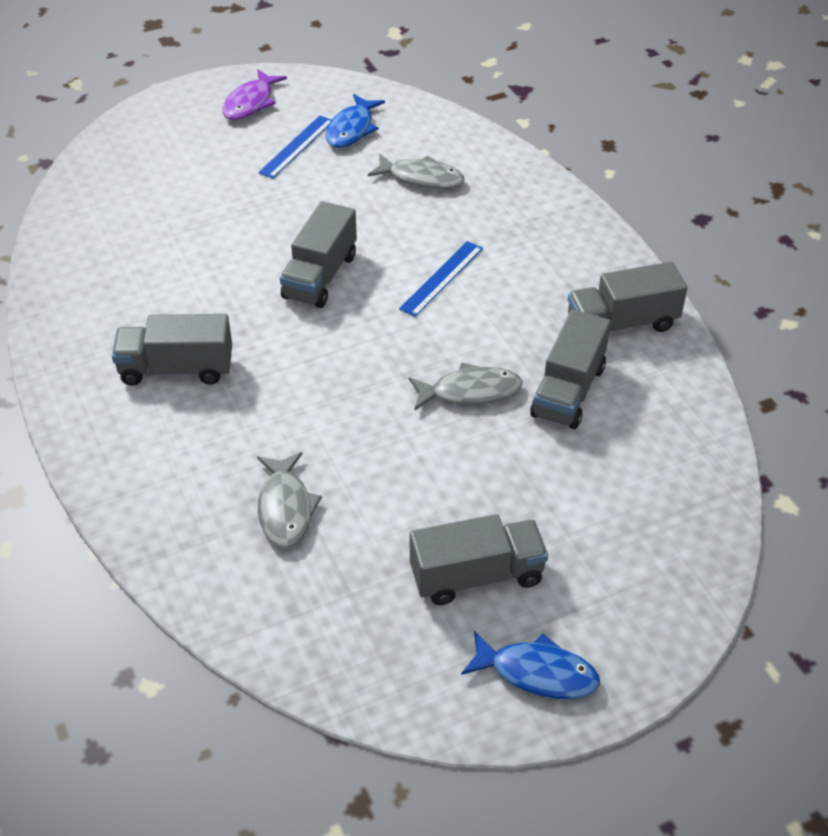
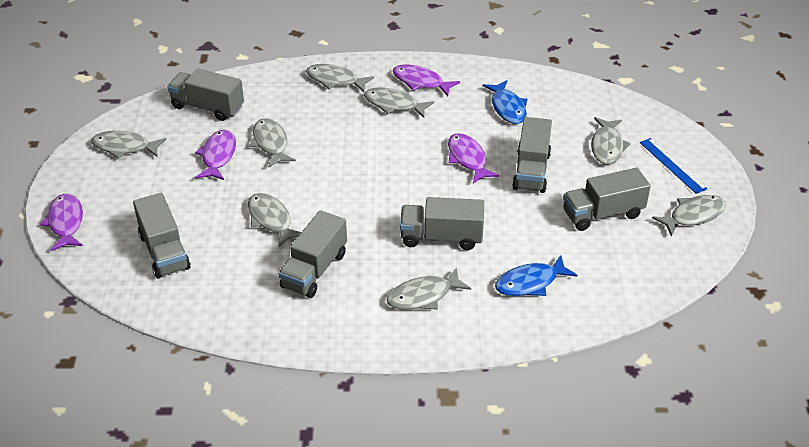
blue ruler: [258,116,332,178] [399,241,483,317] = 2 -> [640,138,707,194] = 1
grey fish: [257,452,322,548] [368,154,464,189] [409,362,523,410] = 3 -> [91,131,167,159] [248,193,301,247] [250,118,296,167] [306,64,374,92] [364,87,434,118] [387,267,471,310] [591,117,631,165] [652,195,726,237] = 8
grey truck: [112,314,232,386] [280,201,357,308] [410,514,548,605] [530,310,611,429] [568,262,687,332] = 5 -> [133,193,191,279] [167,68,244,121] [278,210,347,298] [400,197,484,250] [512,117,552,193] [563,168,651,231] = 6
purple fish: [222,69,287,120] = 1 -> [40,194,83,251] [195,130,236,180] [393,65,460,96] [448,133,499,183] = 4

